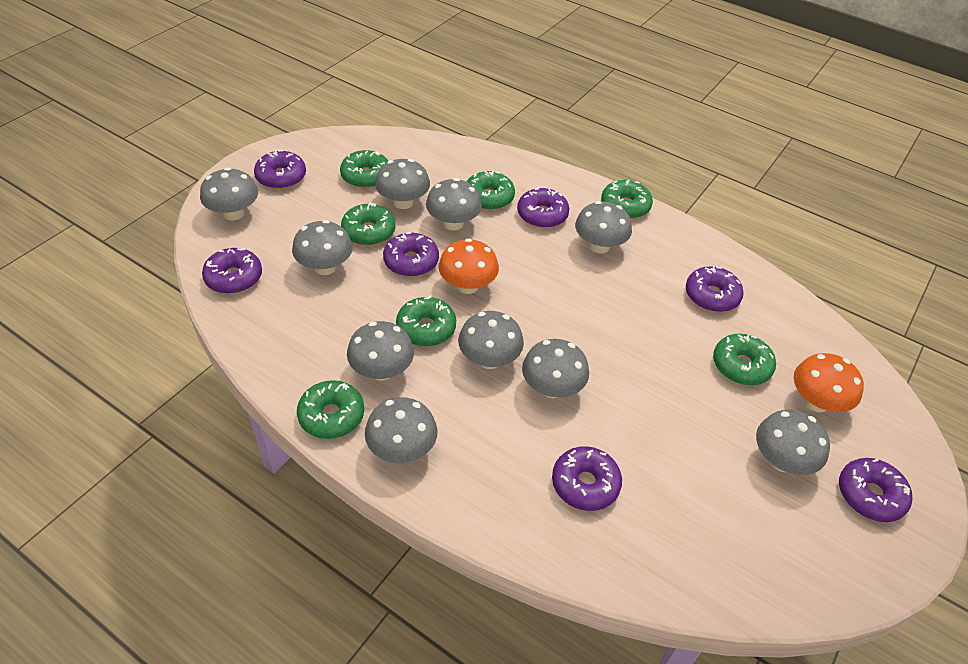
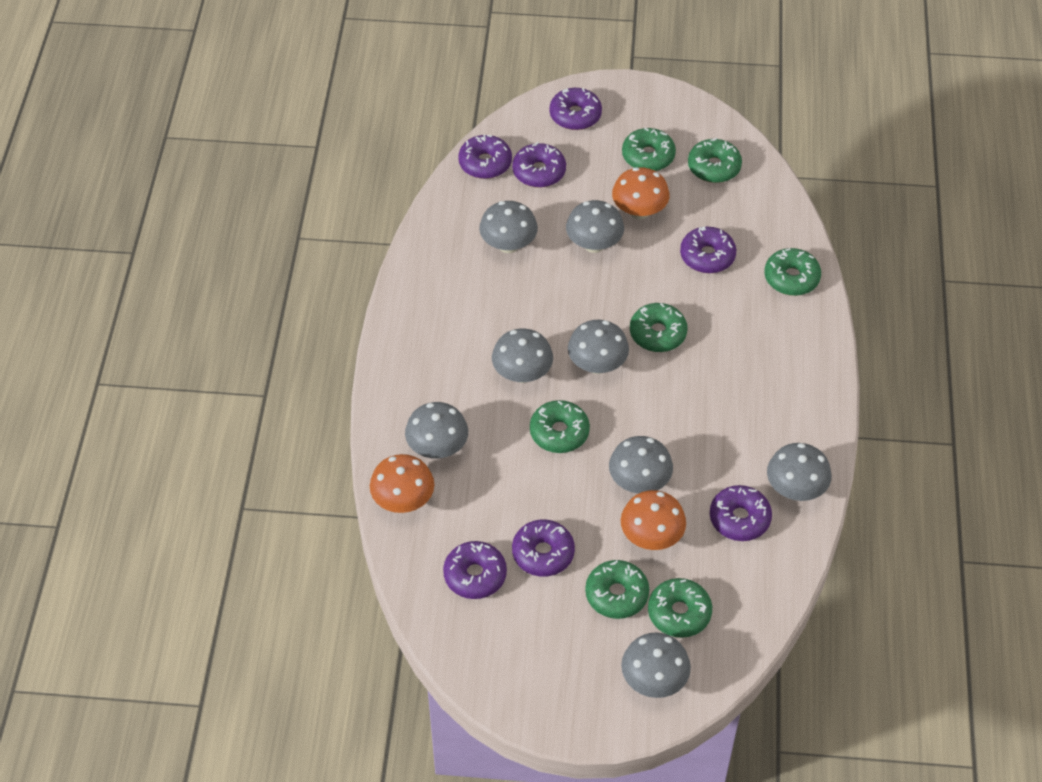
grey mushroom: [200,167,258,221] [292,220,353,275] [347,321,414,381] [365,397,438,463] [375,159,430,209] [426,178,482,231] [458,311,524,369] [522,339,589,398] [575,201,632,253] [756,410,830,475] = 10 -> [405,402,468,459] [479,201,538,253] [492,329,553,383] [566,200,624,253] [568,320,629,374] [609,436,673,494] [621,632,691,698] [767,443,832,501] = 8
orange mushroom: [439,238,499,294] [794,353,864,412] = 2 -> [370,454,434,513] [612,167,669,220] [621,490,686,550] = 3

